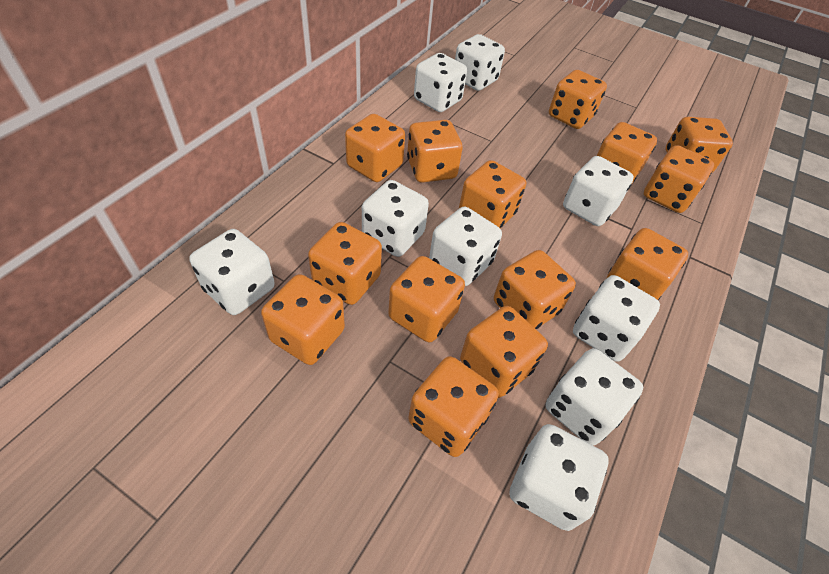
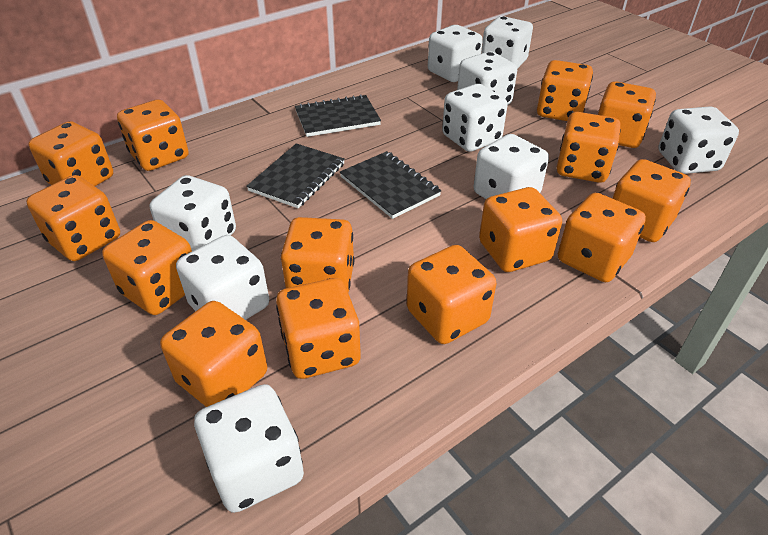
black notebook: none = 0 -> [246,143,345,208] [295,94,381,137] [340,151,441,219] = 3

